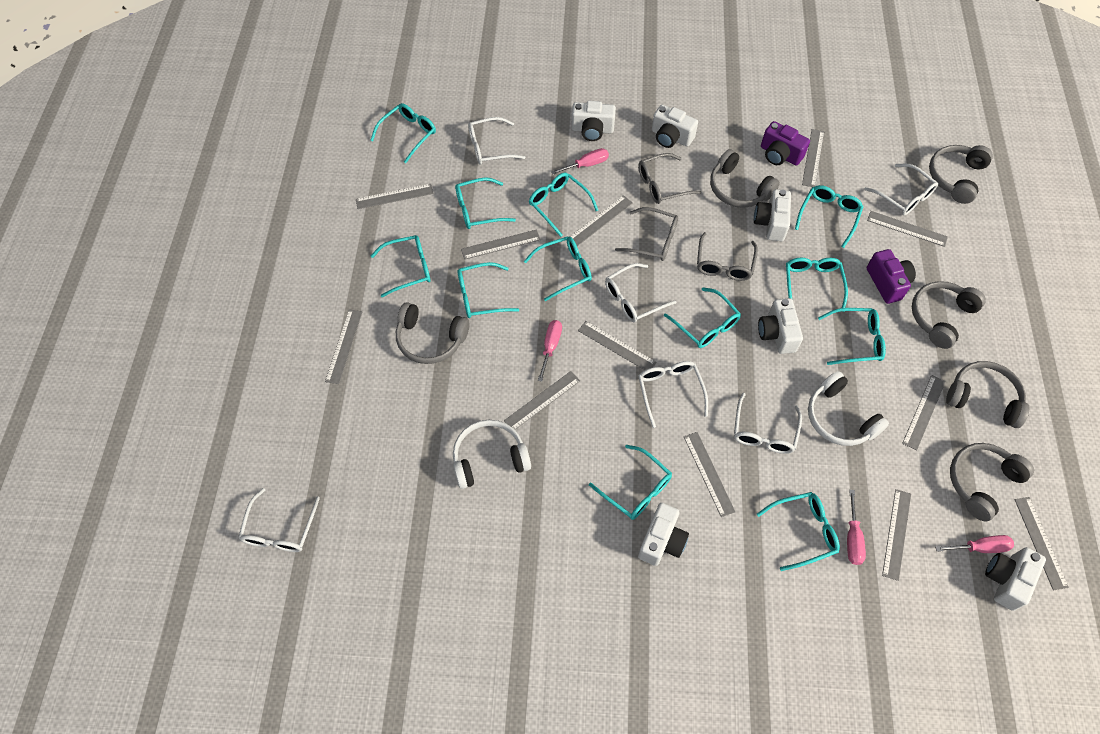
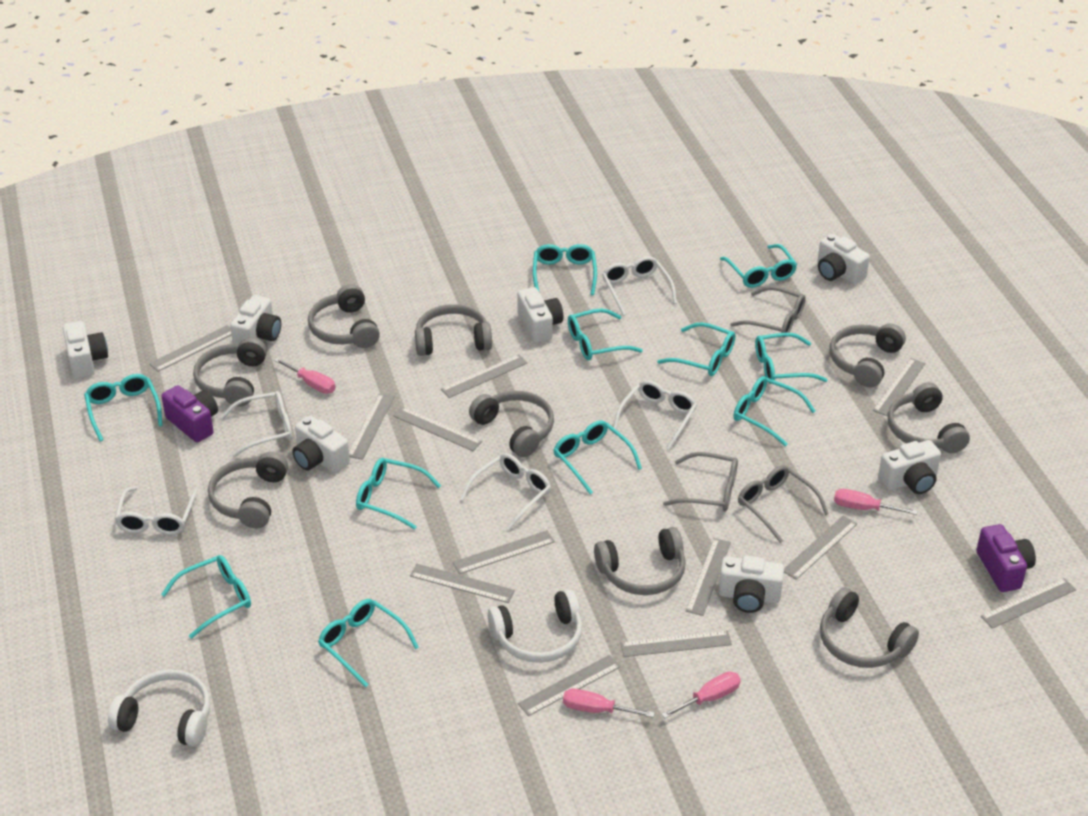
grey headphones: [396,302,470,364] [710,149,780,208] [912,281,986,349] [929,145,993,204] [946,361,1029,428] [950,443,1034,522] = 6 -> [193,337,267,407] [208,452,288,528] [308,284,380,348] [415,304,492,356] [469,391,554,457] [594,527,686,595] [820,587,919,668] [830,324,906,387] [888,382,970,453] = 9
turquoise glasses: [371,103,436,163] [371,235,431,297] [455,177,516,229] [457,262,519,318] [524,236,592,301] [529,173,598,237] [589,445,672,520] [664,288,741,348] [757,492,840,571] [786,258,848,312] [795,185,863,248] [818,308,886,365] = 12 -> [84,374,163,441] [161,555,251,639] [318,599,419,688] [356,458,441,530] [533,244,597,295] [554,420,642,494] [568,308,643,360] [657,322,736,376] [720,244,797,288] [734,376,815,447] [755,333,827,384] = 11
white camera: [571,101,616,141] [638,503,689,566] [652,105,698,148] [754,189,791,241] [758,298,803,354] [985,547,1046,611] = 6 -> [63,321,108,379] [230,295,281,344] [292,416,350,473] [517,287,563,343] [719,556,784,613] [818,234,870,285] [878,440,941,494] = 7
white glasses: [238,488,320,552] [468,117,525,165] [605,263,677,322] [638,361,708,428] [734,393,802,454] [864,164,938,215] = 6 -> [115,486,198,535] [221,391,292,457] [460,453,551,530] [602,256,677,316] [613,380,697,450] = 5

